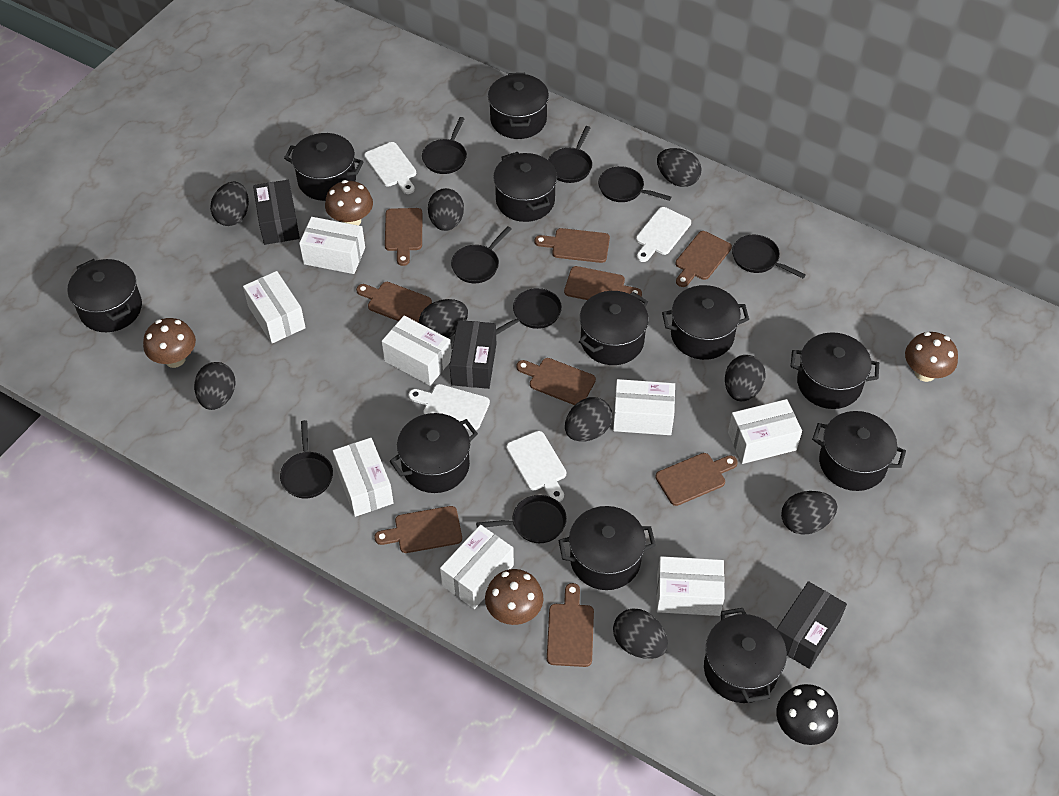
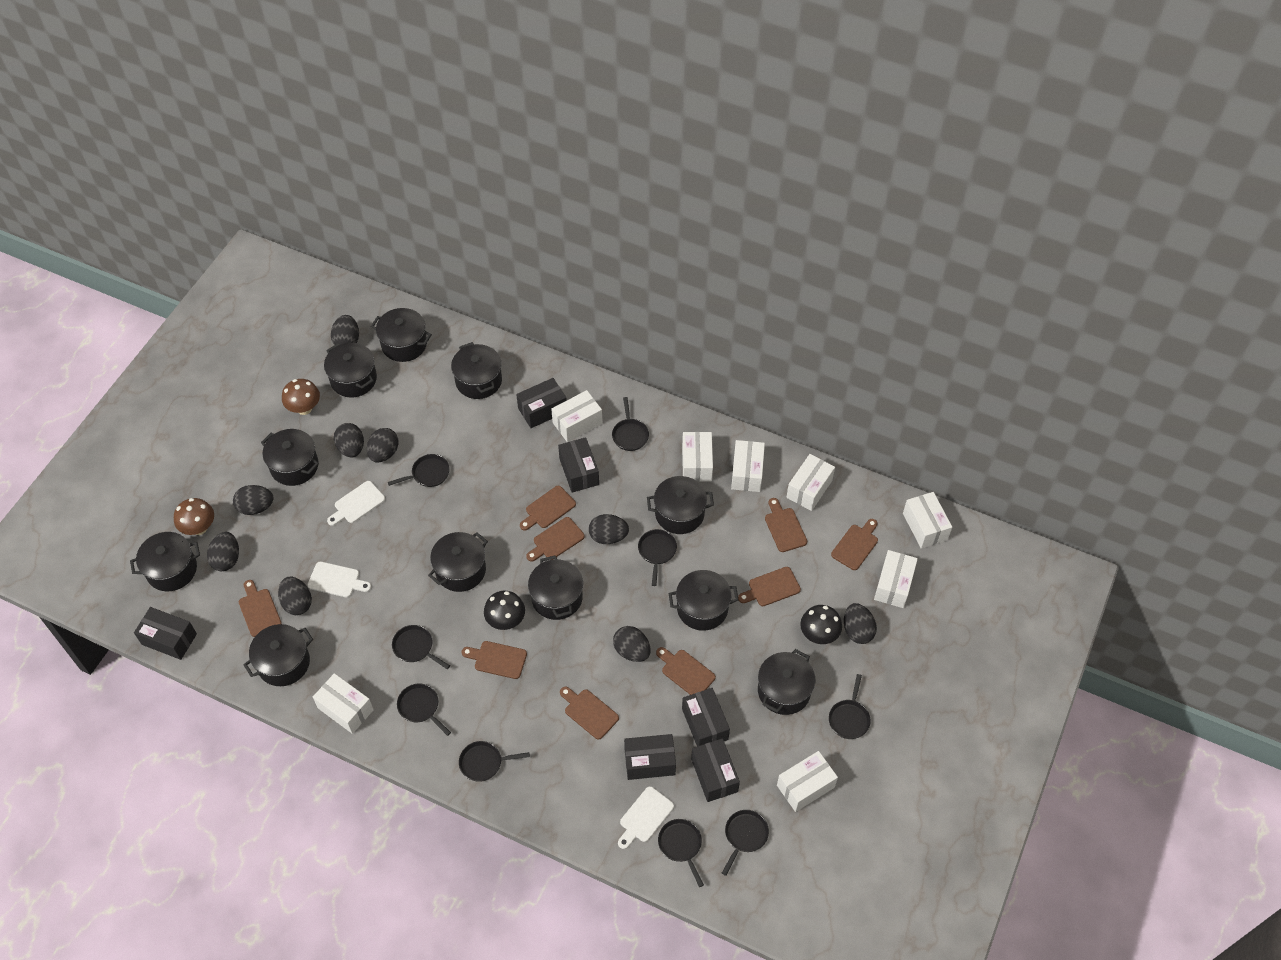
black box: [253,180,300,245] [450,320,496,389] [777,581,847,669] = 3 -> [134,607,197,660] [516,378,567,428] [558,437,599,493] [624,734,676,780] [682,688,730,746] [691,738,740,802] = 6
black mushroom: [776,684,838,745] = 1 -> [484,591,525,630] [800,605,842,644] = 2
black pan: [280,420,333,498] [422,117,467,174] [451,226,511,283] [476,495,567,543] [496,288,562,335] [548,126,592,183] [598,166,671,202] [732,235,806,278] = 8 -> [388,454,450,487] [392,625,450,669] [397,683,451,736] [459,741,530,782] [612,397,649,451] [638,529,677,586] [658,819,704,887] [722,810,769,876] [829,674,871,739] = 9
brown mushroom: [143,318,196,368] [325,180,373,226] [485,569,543,625] [905,332,958,382] = 4 -> [174,498,214,535] [282,379,320,415] = 2
white cutting board: [364,142,416,194] [408,384,490,430] [506,431,566,502] [636,207,691,262] = 4 -> [308,562,371,597] [327,481,385,526] [618,786,674,849] = 3

